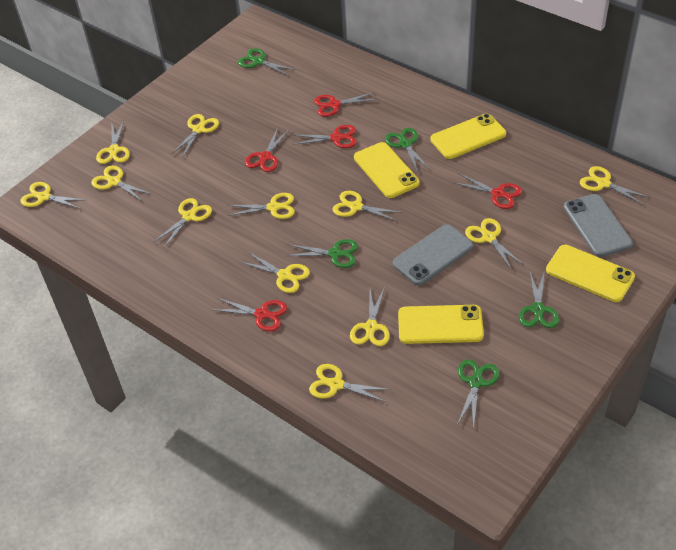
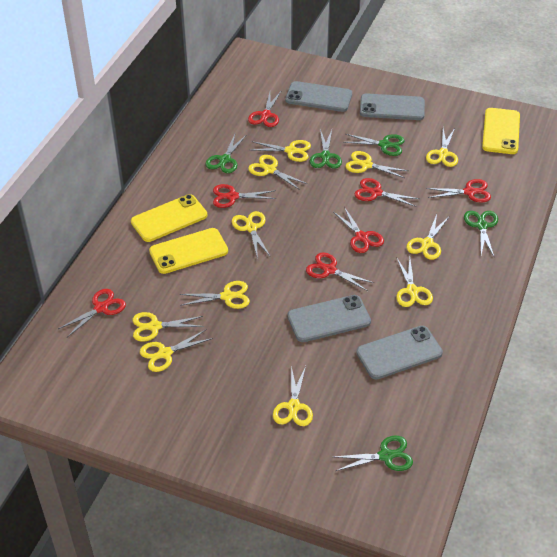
grey phone: [393,225,473,285] [563,194,633,257] = 2 -> [285,81,352,112] [288,295,371,342] [356,326,443,380] [360,93,425,120] = 4
red scissors: [214,298,287,332] [245,127,289,172] [293,125,357,148] [314,92,377,117] [453,174,522,209] = 5 -> [58,289,126,337] [213,184,276,208] [248,92,281,127] [306,252,374,291] [334,207,384,253] [355,178,419,207] [426,179,491,203] = 7
yellow phone: [354,142,420,198] [398,305,484,344] [430,114,506,159] [546,245,635,302] = 4 -> [131,194,207,242] [149,228,228,274] [482,108,520,154] = 3
yellow scissors: [20,182,85,209] [91,166,151,202] [96,120,130,164] [154,198,212,248] [171,114,219,158] [227,193,295,219] [241,252,310,293] [309,364,391,402] [333,191,403,221] [350,287,390,346] [465,218,524,270] [580,166,650,205] = 12 -> [132,312,204,342] [140,330,213,372] [179,281,250,309] [232,211,271,259] [248,155,308,190] [251,140,311,162] [273,366,313,426] [346,151,408,178] [396,257,433,307] [406,214,450,260] [426,128,458,167] = 11

